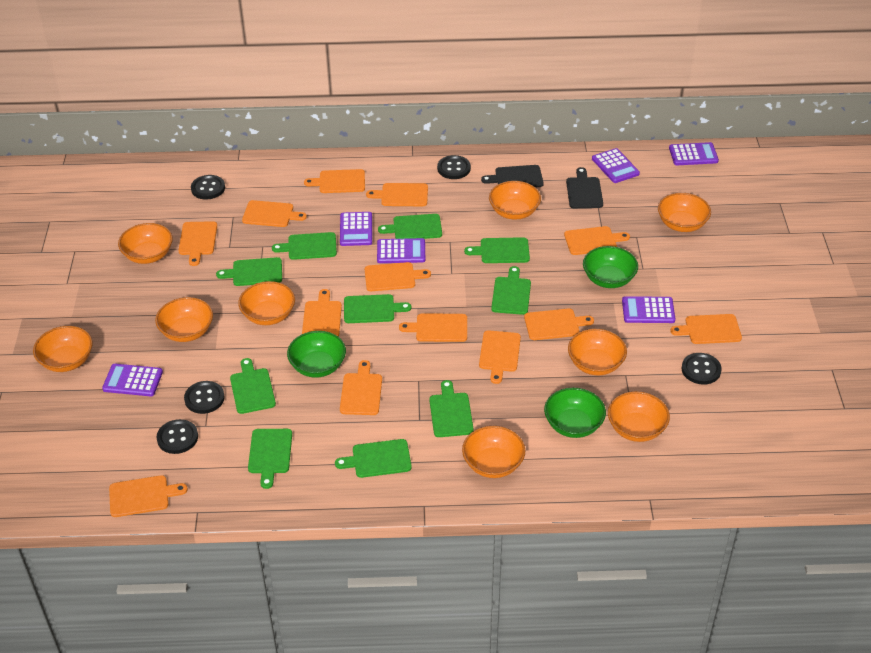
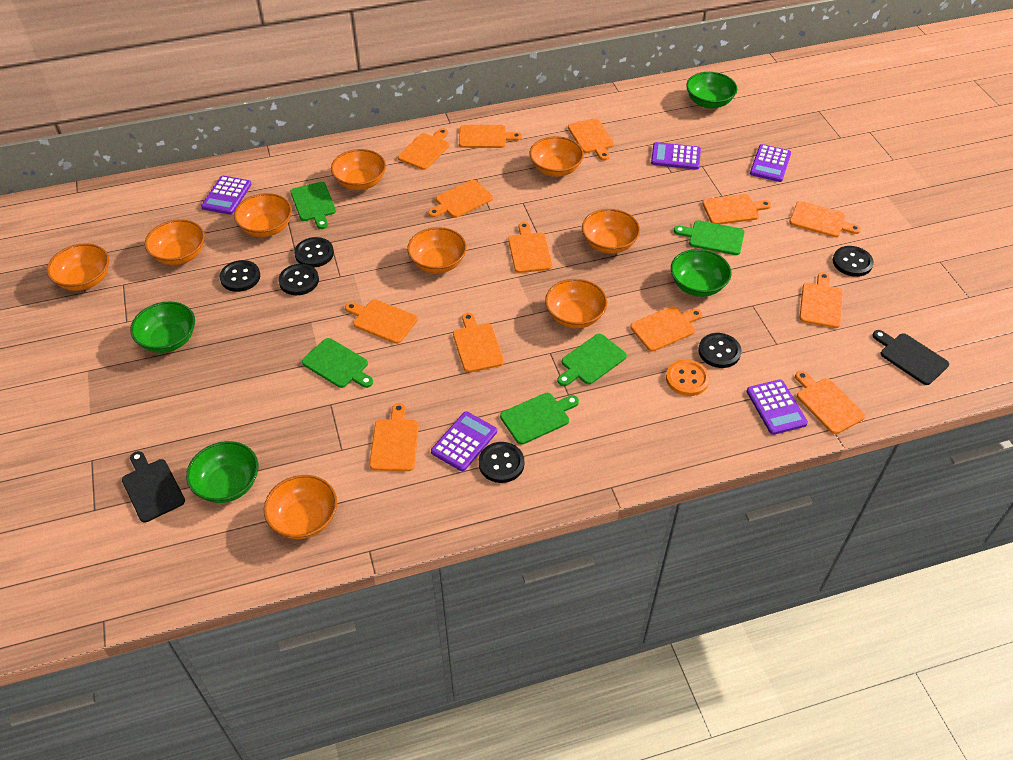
black button: [157,419,198,454] [184,381,225,414] [191,175,225,200] [437,155,471,179] [682,353,722,385] = 5 -> [220,260,260,292] [278,264,319,295] [294,237,334,268] [479,442,524,483] [698,333,742,368] [833,246,874,277] = 6
green bowl: [287,331,346,378] [544,388,606,438] [583,246,638,288] = 3 -> [130,301,195,353] [186,441,258,503] [671,249,731,297] [686,72,737,109] = 4
green cutting board: [216,257,282,286] [230,358,276,414] [248,429,292,489] [272,232,337,260] [335,439,412,478] [344,294,411,323] [378,214,442,239] [429,380,474,437] [464,237,530,263] [491,266,531,315] = 10 -> [290,182,336,229] [302,338,373,388] [500,393,579,445] [557,334,627,386] [674,220,745,255] = 5
orange button: none = 0 -> [666,359,710,396] = 1
purple calculator: [102,364,163,396] [340,212,372,246] [377,238,425,263] [592,148,640,183] [622,296,675,323] [669,142,719,165] = 6 -> [201,176,252,215] [431,411,497,471] [651,142,701,170] [746,379,808,435] [750,144,791,182] = 5

